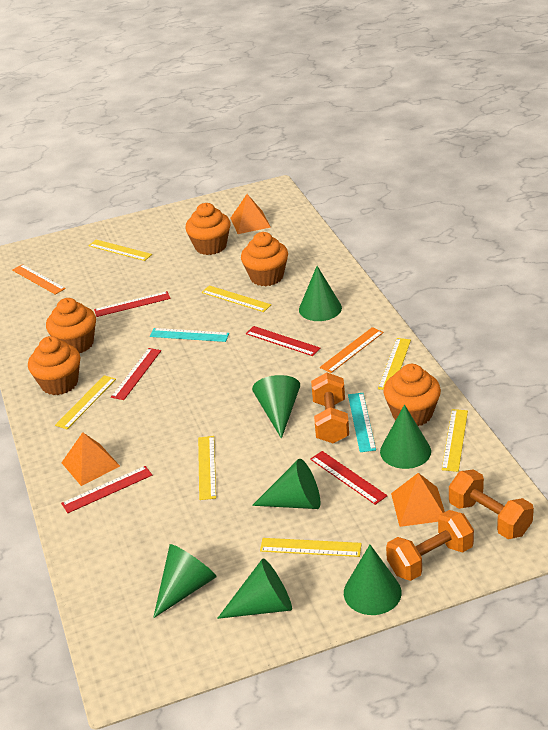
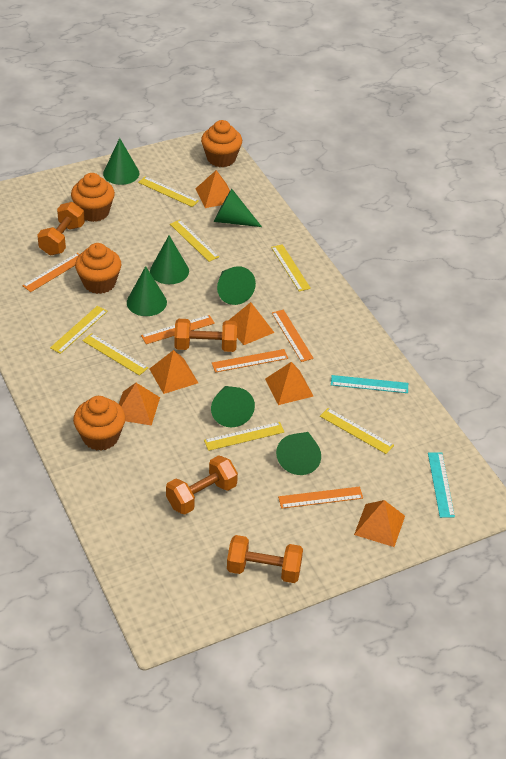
orange cupcake: [28,336,80,395] [46,298,96,353] [185,203,231,255] [241,232,288,286] [383,364,441,426] = 5 -> [71,173,115,222] [73,396,126,451] [75,243,121,294] [201,120,242,167] = 4
orange dumbbell: [311,372,349,443] [386,510,474,581] [449,469,534,539] = 3 -> [37,202,85,255] [166,455,238,515] [174,319,237,352] [227,535,303,583] = 4
orange pyramid: [61,432,120,486] [231,194,271,234] [391,473,445,527] = 3 -> [119,383,160,426] [150,350,198,394] [196,170,230,208] [228,302,275,345] [265,362,313,405] [354,500,405,547] = 6
orange ruler: [12,264,66,295] [320,327,383,373] = 2 -> [22,253,80,292] [141,315,215,344] [212,349,288,373] [272,310,314,362] [278,487,363,509] = 5
red ruler: [61,466,152,513] [94,291,171,317] [111,348,161,400] [246,326,321,356] [310,451,387,505] = 5 -> none = 0

